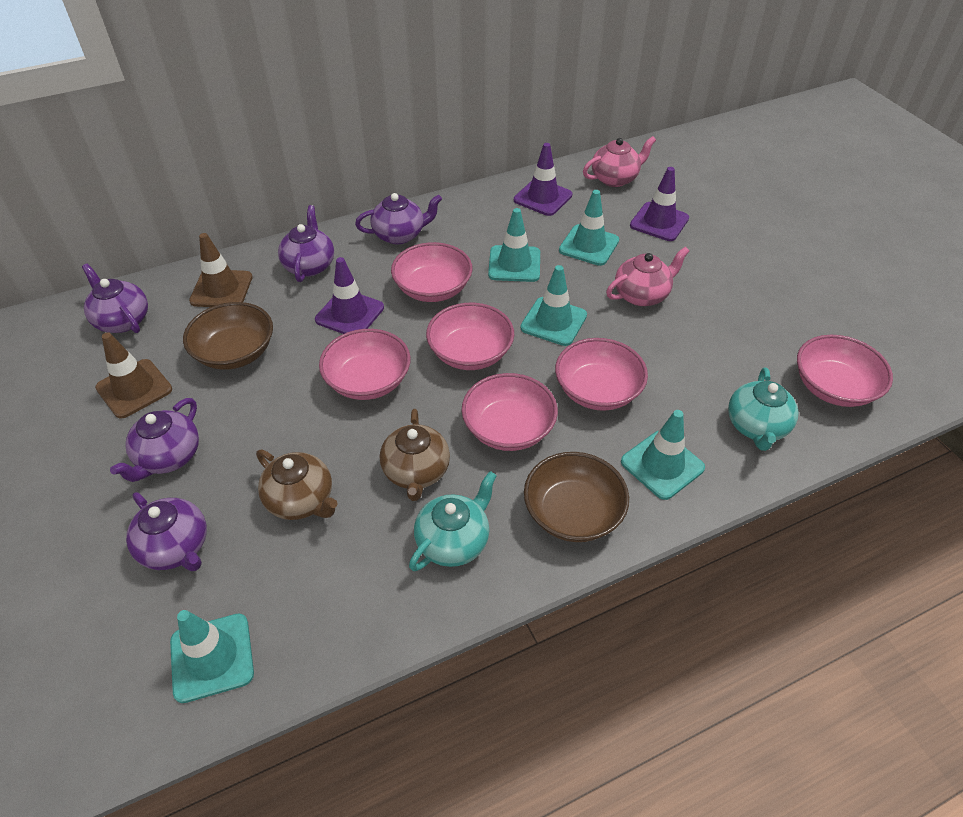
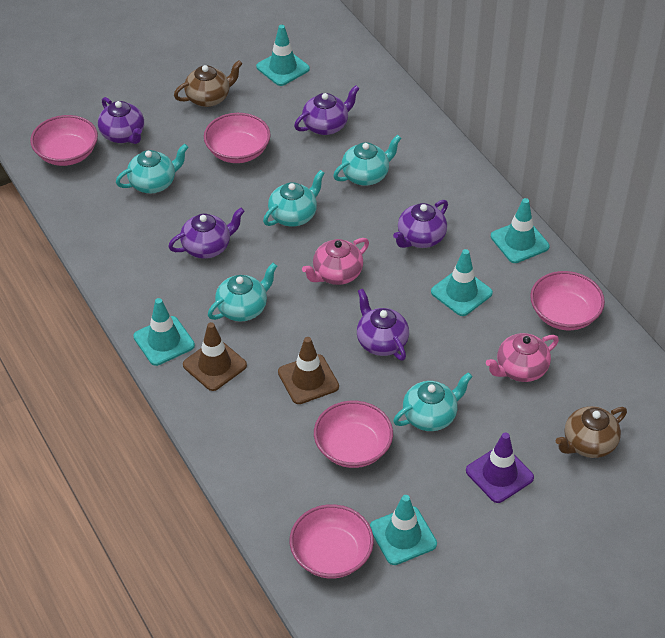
brown bowl: [183,302,273,370] [524,452,629,542] = 2 -> none = 0
pink bowl: [319,329,411,400] [391,242,473,302] [426,303,514,370] [462,373,558,451] [555,338,648,411] [797,335,893,407] = 6 -> [30,115,98,166] [204,113,271,163] [290,504,374,579] [314,401,393,468] [530,271,605,330] = 5
purple traffic cone: [315,257,384,334] [514,143,572,216] [630,167,689,241] = 3 -> [466,433,534,503] = 1
turquoise teapot: [409,471,497,571] [728,368,798,451] = 2 -> [116,144,188,193] [208,263,277,322] [263,170,325,227] [333,135,402,186] [393,372,473,431] = 5

